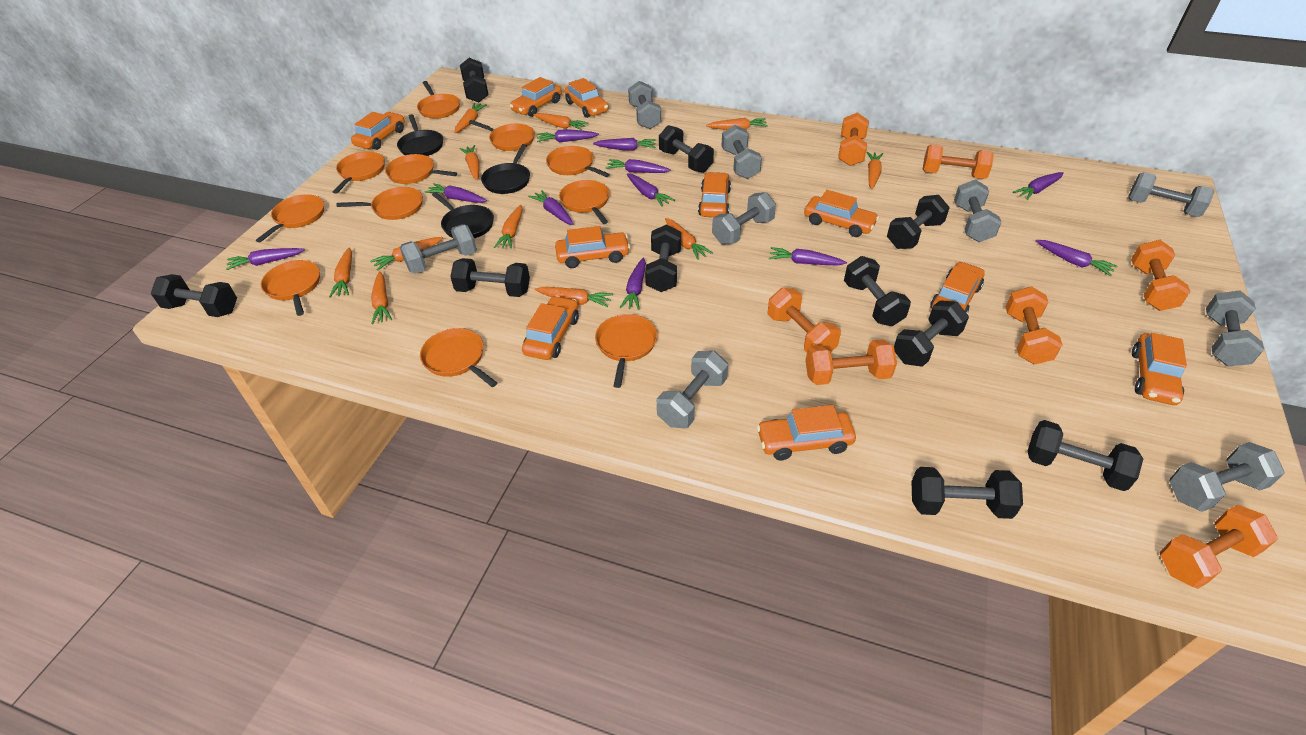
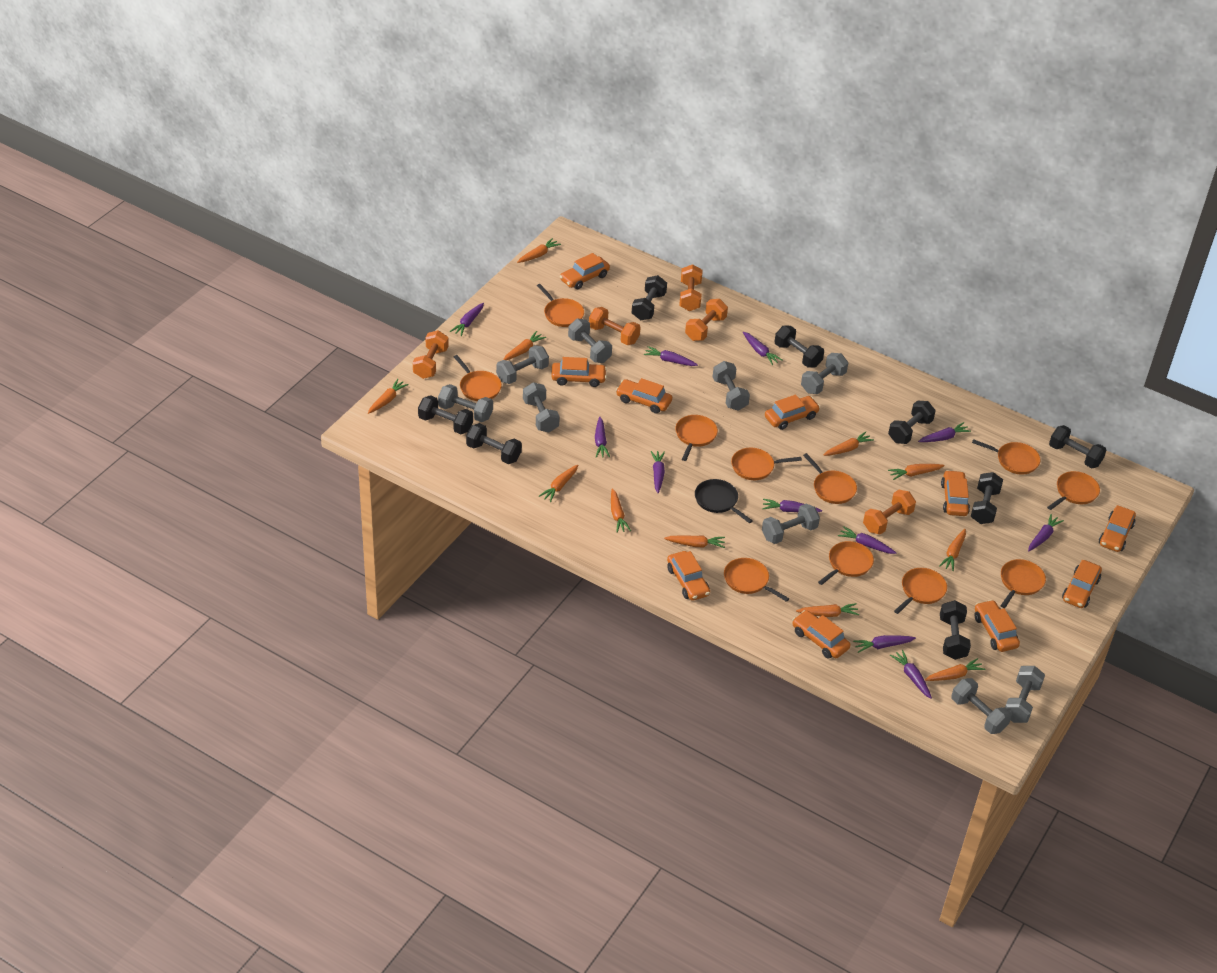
black dumbbell: [151,274,237,317] [450,258,530,297] [460,58,489,102] [645,224,681,292] [659,125,714,173] [844,256,911,326] [887,195,950,249] [894,301,969,367] [911,467,1023,519] [1028,420,1143,491] = 10 -> [418,395,473,434] [466,423,522,464] [632,275,667,320] [774,325,824,368] [888,400,936,444] [940,600,971,660] [971,472,1003,524] [1049,425,1106,468] = 8
black pan: [397,114,443,156] [432,192,494,238] [481,144,530,194] = 3 -> [695,479,752,523] = 1
orange dumbbell: [768,288,841,352] [805,339,897,385] [838,112,869,166] [923,145,994,179] [1005,287,1063,364] [1131,240,1191,311] [1160,505,1278,589] = 7 -> [413,330,449,379] [589,307,641,345] [679,264,702,311] [685,299,728,341] [863,490,916,535] = 5

